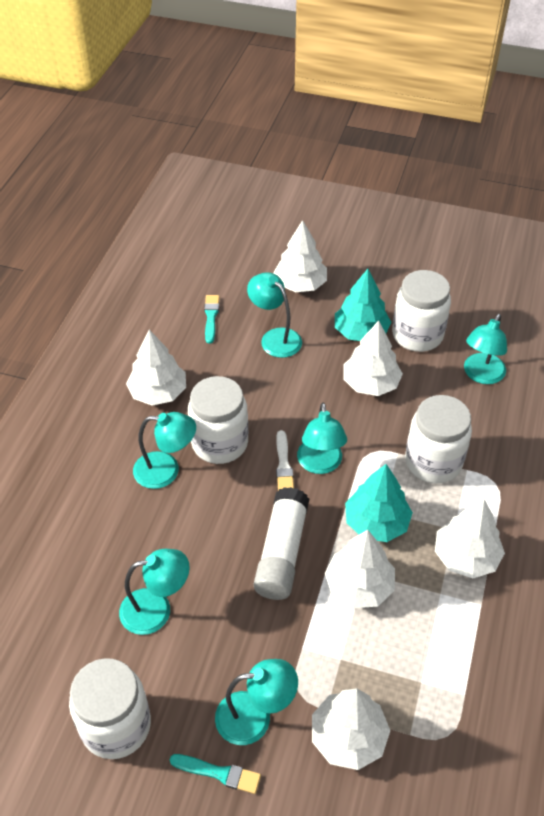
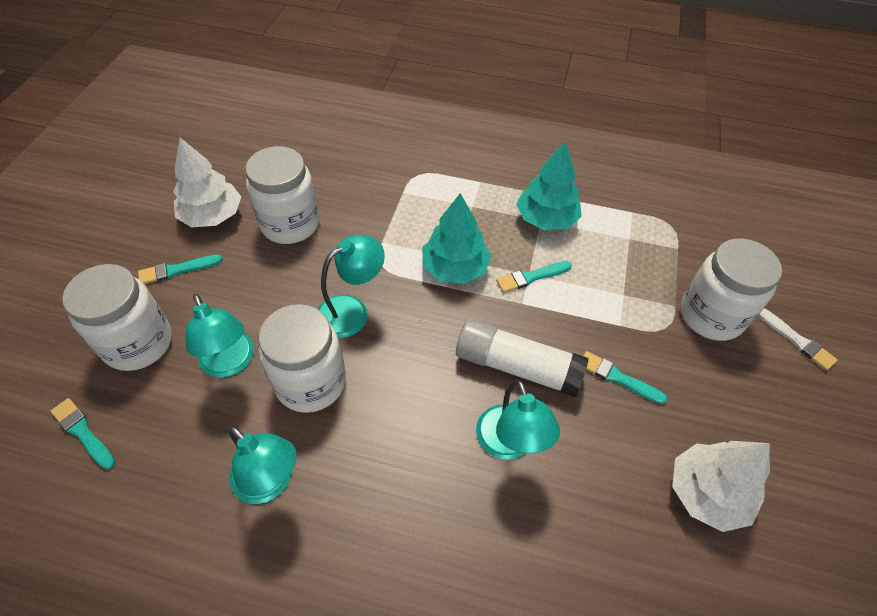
turquoise brush: [170,754,261,794] [204,295,219,344] = 2 -> [51,398,115,470] [138,254,222,284] [496,261,572,293] [584,351,667,404] = 4
turquoise lamp: [119,549,190,635] [133,412,196,489] [215,659,298,745] [247,272,302,358] [297,402,347,474] [464,314,507,384] = 6 -> [186,294,254,377] [228,426,297,504] [318,235,385,338] [476,380,560,460] = 4
white tree: [126,330,186,406] [273,220,327,292] [312,688,391,770] [325,530,395,608] [343,321,403,396] [435,499,505,578] = 6 -> [173,138,241,227] [672,441,770,532] = 2

